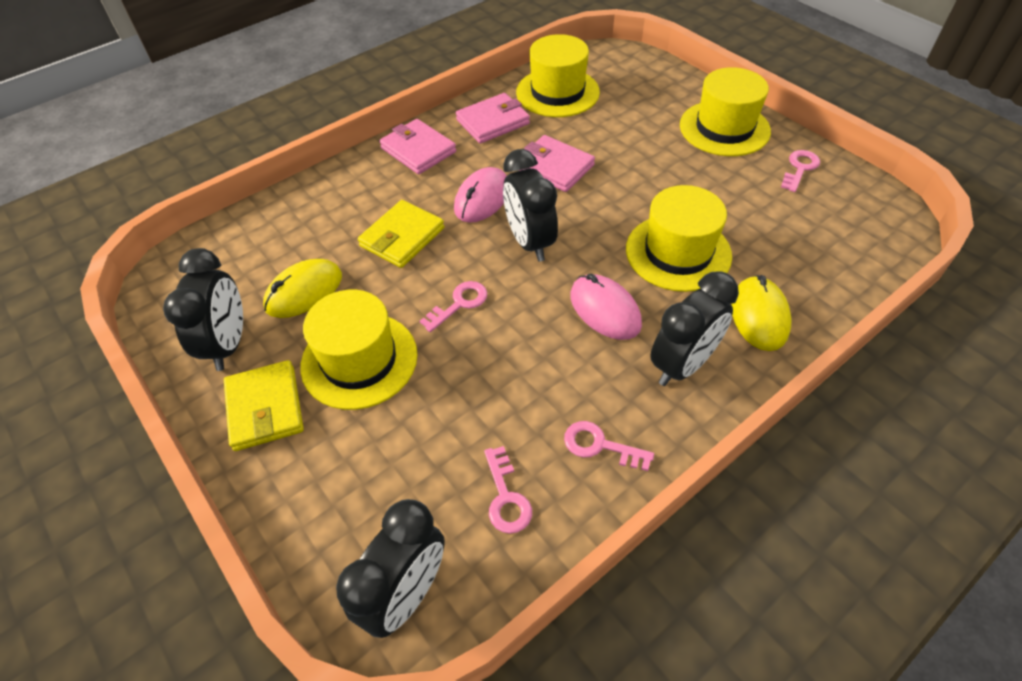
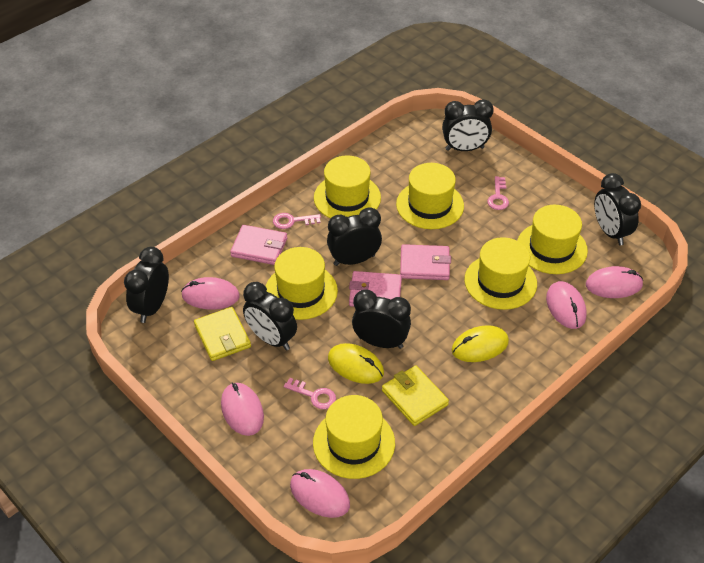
black clock: [163,248,243,371] [336,499,445,638] [503,149,558,262] [650,271,739,386] = 4 -> [124,247,169,323] [243,282,297,350] [327,207,382,266] [352,289,411,349] [442,99,494,151] [594,173,641,245] = 6
pink key: [420,281,487,332] [484,446,532,534] [564,421,654,471] [781,150,820,192] = 4 -> [273,213,321,229] [284,378,336,409] [487,176,509,210] = 3
pink mouse: [454,167,507,223] [570,274,642,340] = 2 -> [181,277,240,309] [221,383,264,436] [290,469,350,518] [546,281,587,329] [586,266,643,298] = 5
yellow hat: [300,290,417,410] [516,34,600,117] [626,185,732,292] [680,67,771,156] = 4 -> [266,247,338,320] [313,395,395,479] [314,155,381,218] [396,163,464,229] [465,237,537,310] [517,205,588,274] = 6

